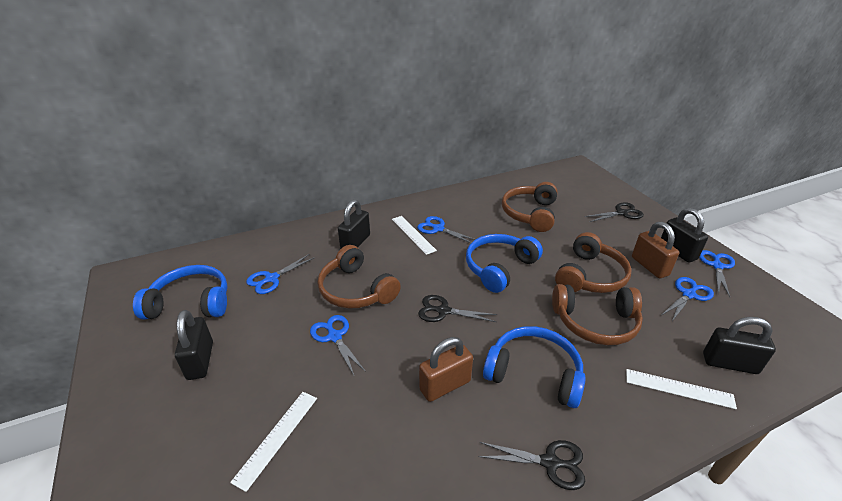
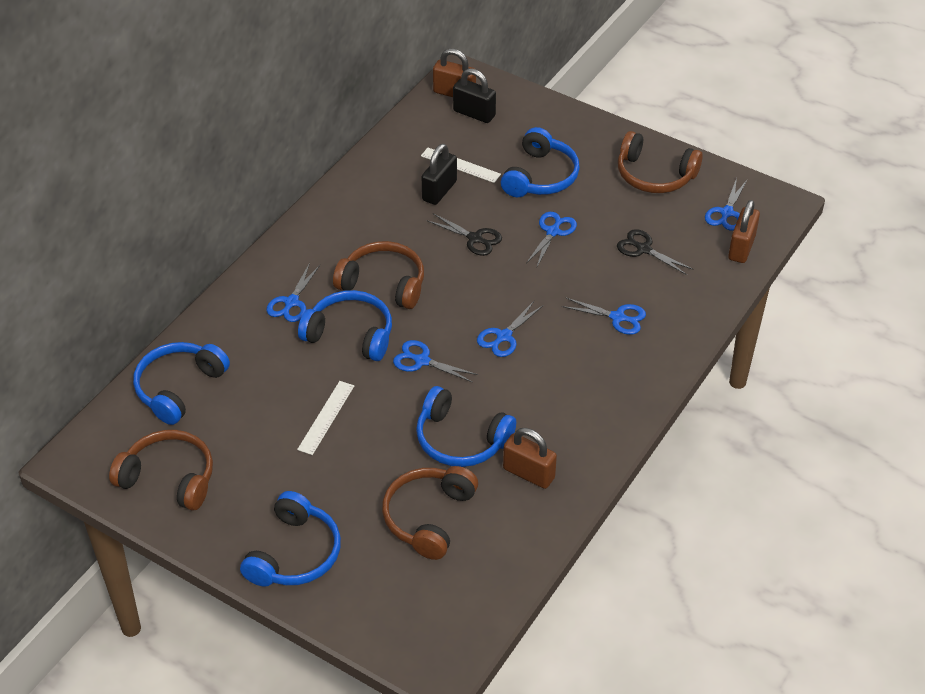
black padlock: [175,310,213,380] [338,200,370,249] [661,208,708,263] [703,317,776,374] = 4 -> [422,144,457,205] [453,68,496,123] = 2
black scissors: [418,295,497,322] [478,440,585,490] [585,202,644,222] = 3 -> [428,213,502,256] [617,229,694,275] = 2
blue headphones: [133,265,228,319] [466,234,543,293] [483,326,586,408] = 3 -> [133,342,230,425] [240,491,341,587] [298,290,392,361] [416,386,516,467] [501,127,580,197] = 5
blue scissors: [246,254,315,294] [310,315,366,375] [417,216,475,243] [662,277,714,321] [699,250,735,297] = 5 -> [267,263,320,322] [393,340,478,383] [477,301,544,357] [526,212,577,266] [562,297,646,335] [705,178,747,231] = 6
brown padlock: [419,337,473,402] [632,222,679,278] = 2 -> [433,49,476,97] [503,428,557,489] [728,200,760,263] = 3
white ruler: [230,392,317,492] [392,216,437,255] [626,369,737,409] = 3 -> [297,381,354,455] [421,148,501,183] = 2

